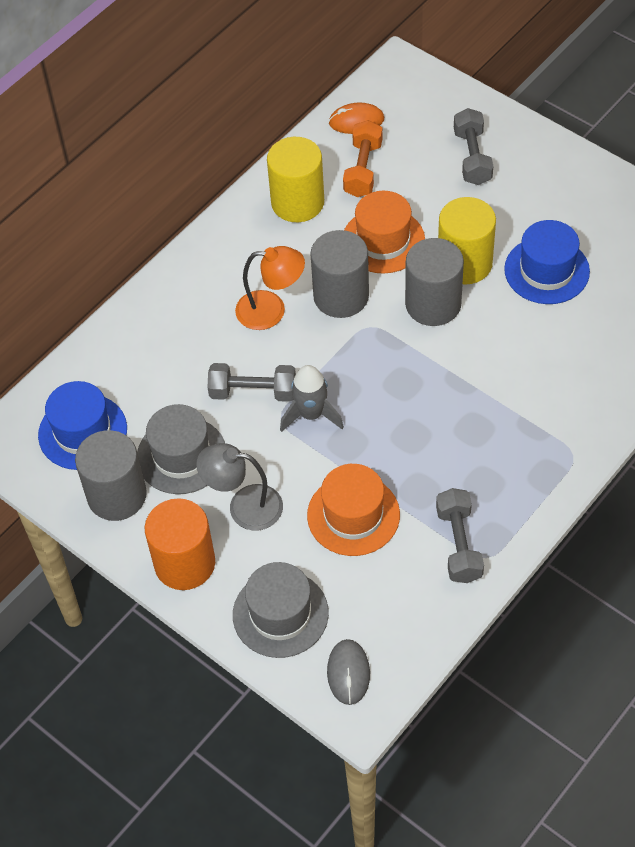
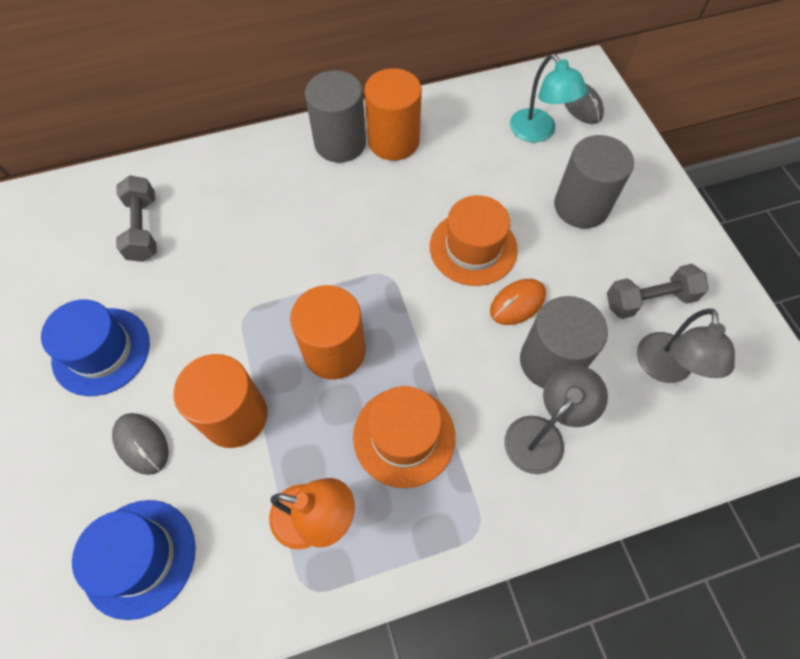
grey dumbbell: [208,363,296,402] [436,488,484,583] [454,108,493,185] = 3 -> [116,175,157,262] [607,264,709,319] = 2
grey hat: [137,404,225,494] [233,562,329,658] = 2 -> none = 0
grey lamp: [196,443,283,530] = 1 -> [504,365,608,474] [637,308,735,383] = 2
grey mouse: [327,639,370,705] = 1 -> [112,413,169,475] [564,84,604,124] = 2
grey rocket: [280,365,344,432] = 1 -> none = 0
orange cylinder: [145,498,215,590] = 1 -> [173,354,268,448] [290,285,366,380] [364,68,422,161] = 3
orange dumbbell: [343,120,382,197] = 1 -> none = 0
turquoise lamp: none = 0 -> [510,54,588,142] = 1
yellow cylinder: [267,137,324,222] [438,197,496,285] = 2 -> none = 0

